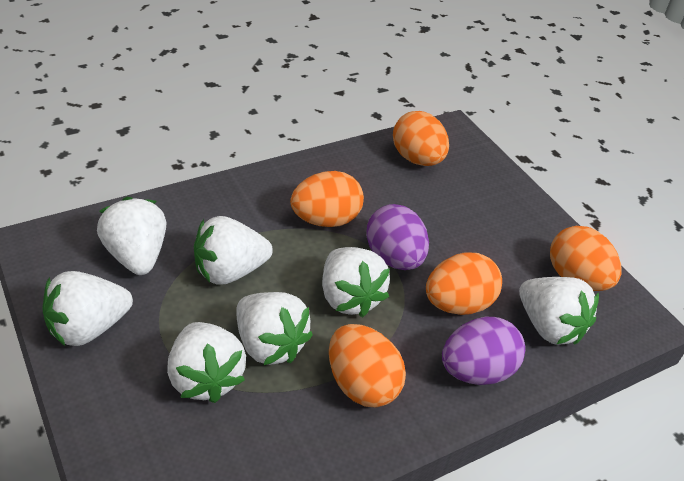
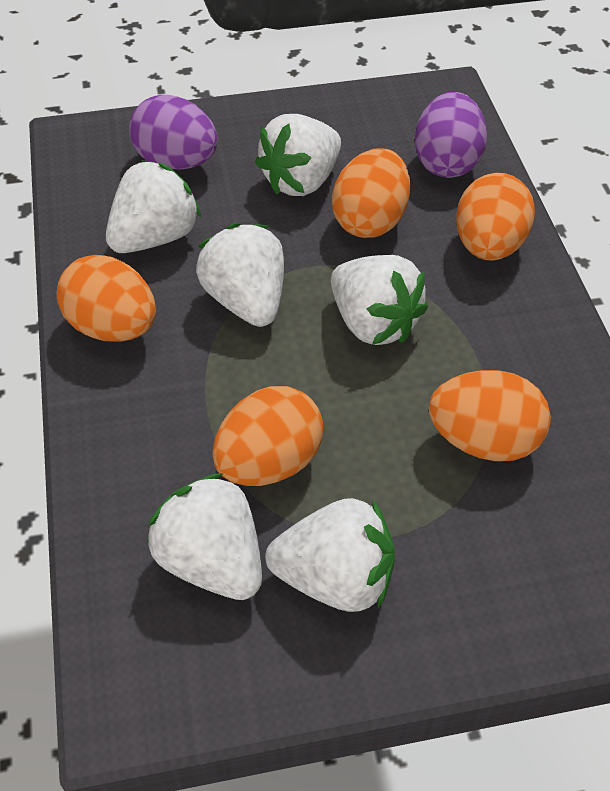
white strawberry: [42,271,133,346] [97,197,166,275] [167,322,246,403] [194,216,273,284] [236,292,313,365] [322,247,390,317] [519,277,599,345] = 7 -> [106,160,201,253] [147,473,262,600] [196,223,284,327] [255,114,341,196] [265,498,395,612] [331,255,428,345] = 6

